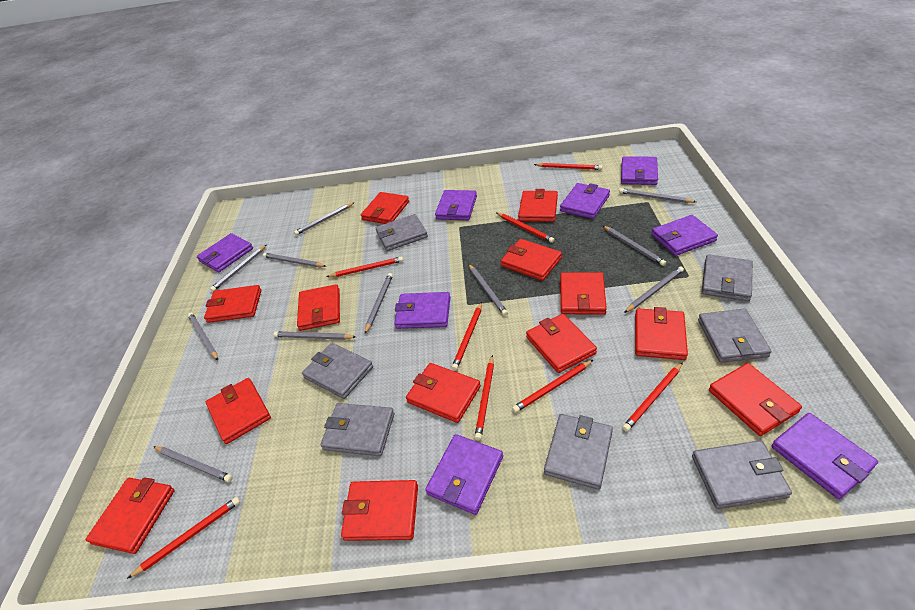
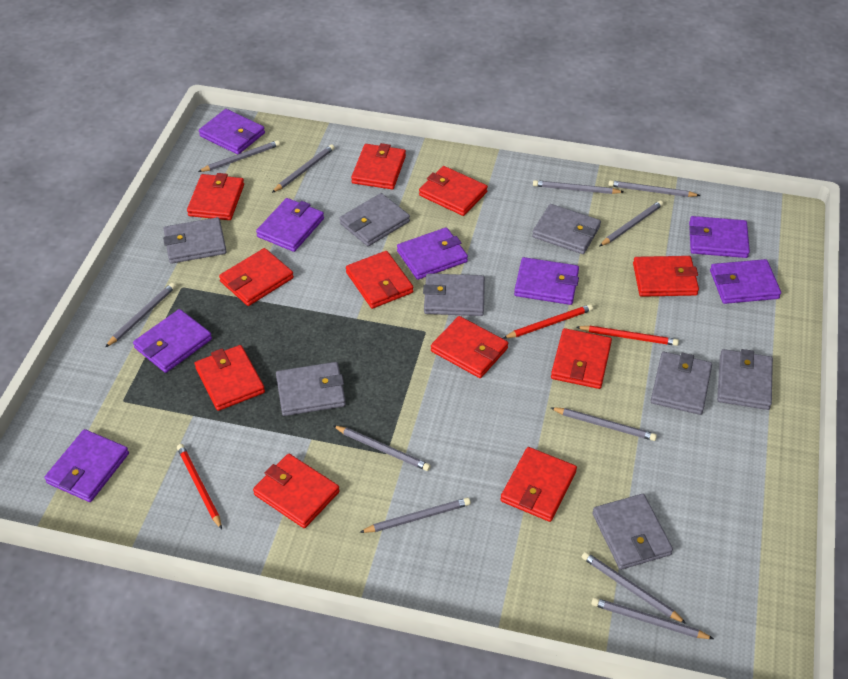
grey wallet: [302,343,373,399] [320,403,395,456] [376,214,428,251] [544,414,613,490] [692,440,792,509] [698,309,772,363] [702,254,753,301] = 7 -> [163,217,227,264] [276,362,346,416] [339,193,410,246] [423,273,485,316] [532,204,601,254] [592,494,673,570] [651,352,712,415] [717,349,773,410] = 8
red pencil: [127,497,240,579] [326,256,403,277] [452,302,482,370] [474,355,494,440] [496,212,555,243] [512,360,593,413] [534,163,602,170] [622,362,683,432] = 8 -> [177,444,222,529] [504,304,593,338] [577,326,679,346] = 3
red wallet: [86,477,175,554] [204,285,261,323] [206,378,271,444] [297,284,340,331] [341,480,418,541] [361,192,409,224] [406,363,481,423] [501,239,562,281] [518,189,558,222] [526,314,597,373] [560,272,607,315] [635,307,688,360] [709,363,802,436] = 13 -> [187,173,244,220] [195,345,265,411] [219,248,294,306] [253,454,340,528] [346,251,413,309] [351,143,406,189] [419,166,488,216] [431,316,508,378] [500,447,577,522] [551,328,612,389] [633,256,699,297] = 11

